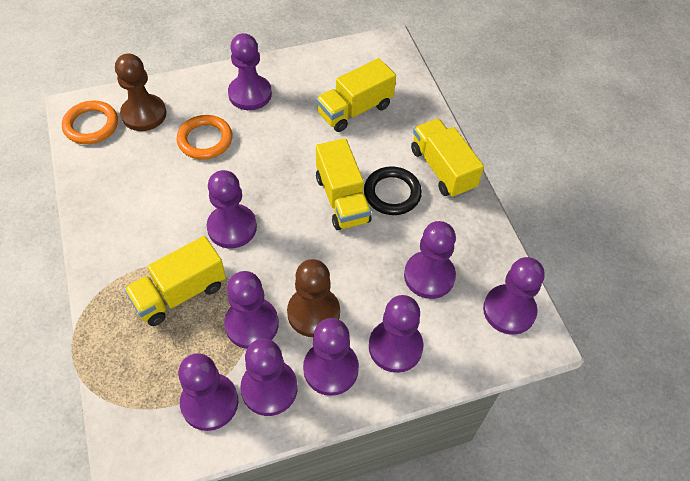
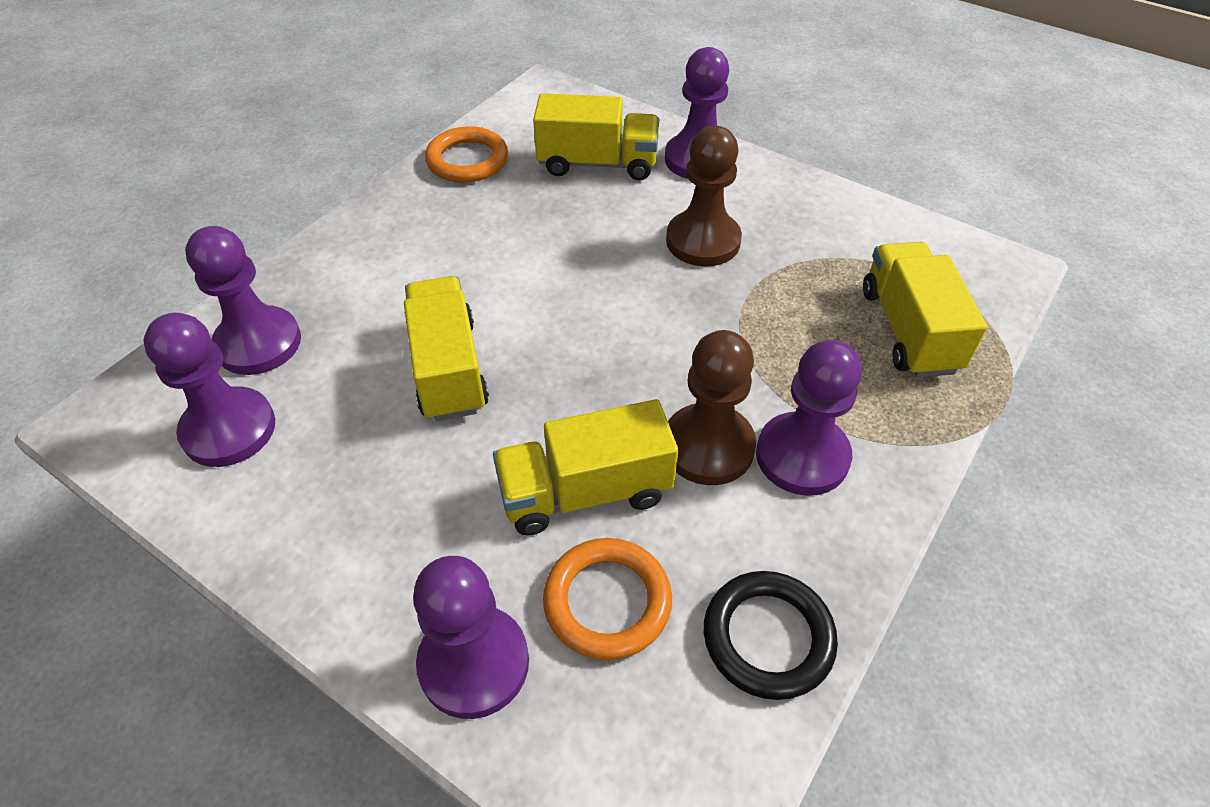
purple pawn: [178,353,238,431] [206,170,257,248] [224,271,279,349] [228,33,272,110] [240,339,298,416] [303,318,359,396] [369,295,423,373] [404,221,456,299] [483,257,545,335] = 9 -> [144,313,275,467] [185,226,301,375] [413,556,529,719] [665,47,729,179] [756,340,862,496] = 5

